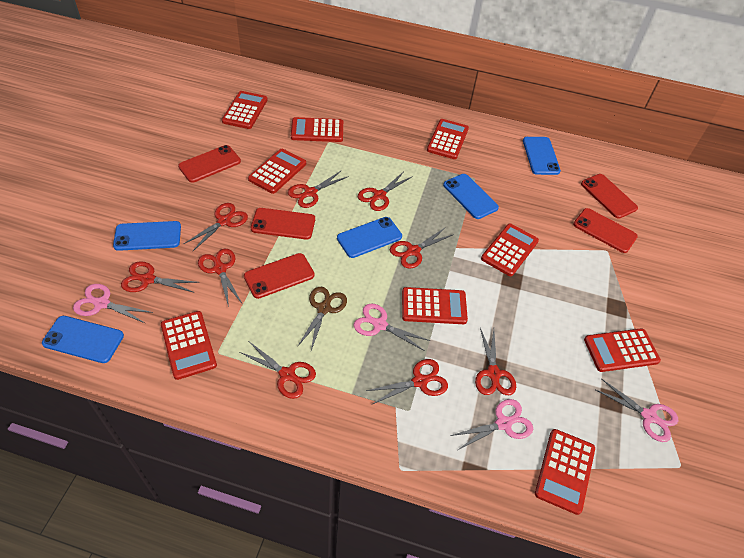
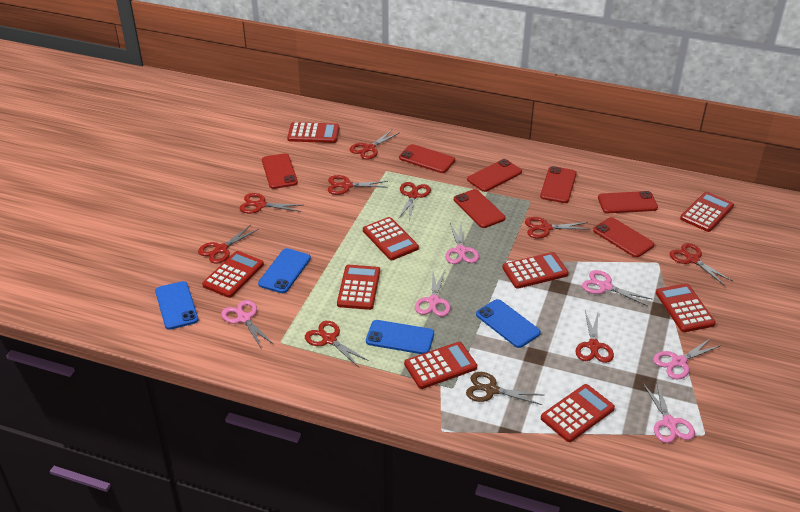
blue phone: [42,316,124,363] [113,221,181,251] [337,217,402,258] [443,174,499,219] [523,137,561,175] = 5 -> [155,281,198,330] [258,248,311,293] [366,320,434,354] [476,299,541,348] = 4
pink scissors: [73,284,153,323] [354,303,430,351] [450,399,533,450] [596,379,678,442] = 4 -> [221,300,273,348] [415,270,451,317] [445,221,479,264] [582,270,653,306] [643,383,695,443] [653,338,721,380] = 6
red phone: [178,145,241,183] [244,253,315,299] [251,208,315,239] [573,208,638,253] [581,174,638,219] = 5 -> [262,153,298,189] [399,144,455,173] [454,189,505,228] [467,159,522,192] [540,166,577,203] [593,217,654,258] [598,191,658,213] = 7

